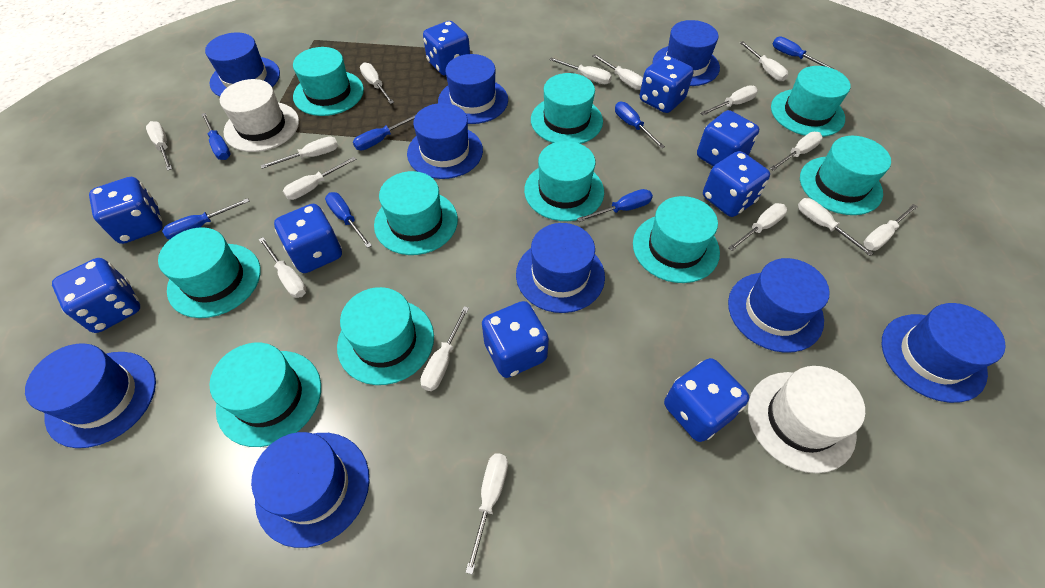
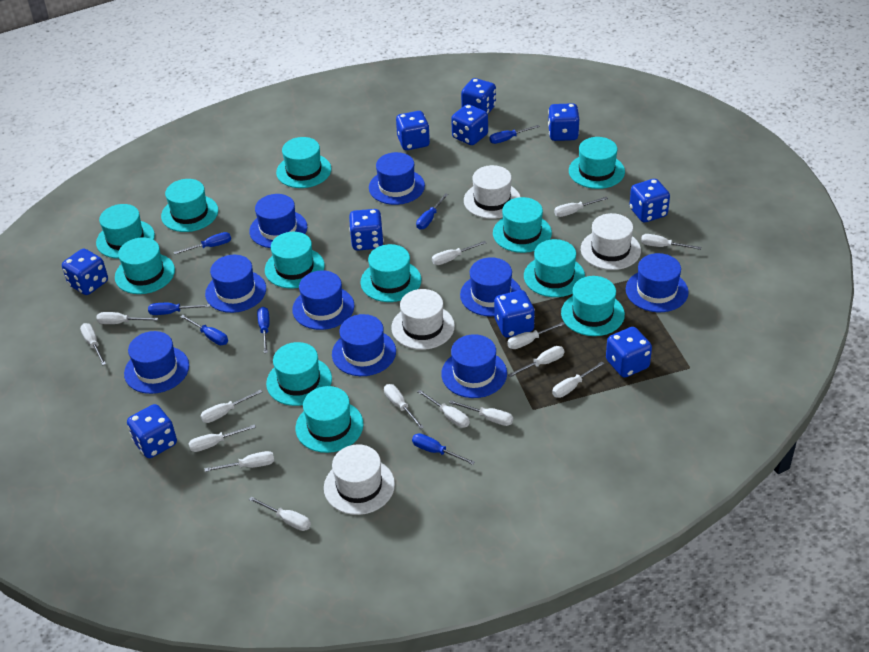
blue dice: [52,258,140,333] [89,177,163,244] [274,204,342,273] [423,21,470,75] [482,301,549,378] [640,55,694,113] [664,358,749,442] [697,110,759,167] [703,151,770,217] = 9 -> [62,249,108,295] [127,404,177,458] [349,209,384,251] [396,111,430,150] [451,104,488,145] [461,78,496,114] [494,290,535,337] [548,103,579,141] [606,327,652,378] [629,179,670,222] = 10
turquoise hat: [158,227,261,318] [209,343,321,447] [293,47,364,116] [337,287,434,385] [374,171,458,255] [524,141,604,221] [531,73,603,144] [633,196,720,283] [771,66,851,137] [800,136,891,215] = 10 -> [96,204,155,259] [115,237,175,294] [161,179,218,232] [265,232,325,289] [266,342,332,406] [276,137,331,188] [295,386,364,453] [361,244,421,302] [493,197,552,253] [524,239,585,297] [561,276,625,336] [569,137,625,189] = 12
white hat: [220,79,299,152] [748,366,865,473] = 2 -> [324,444,395,515] [391,289,455,350] [464,165,520,219] [581,213,641,270] = 4

